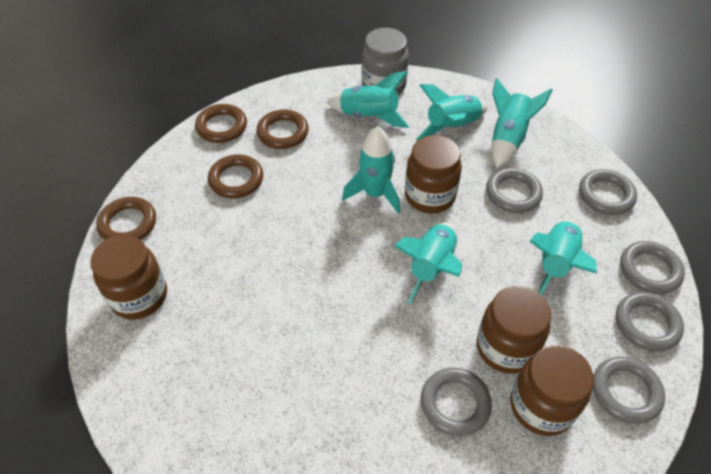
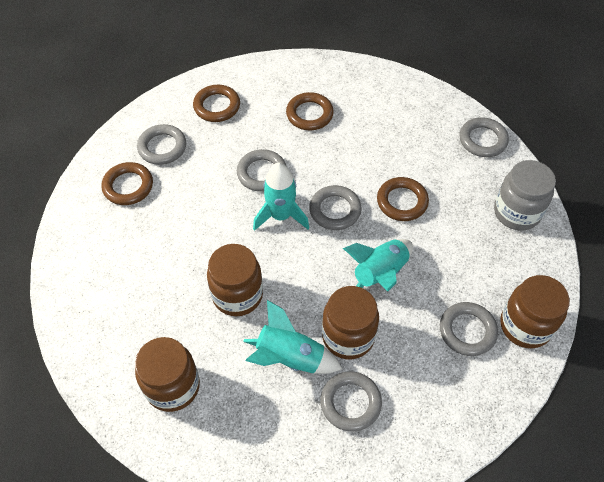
turquoise rocket: [327,71,409,128] [342,127,400,214] [394,222,462,304] [416,84,487,141] [492,78,552,168] [529,220,597,295] = 6 -> [243,300,342,374] [253,163,309,231] [343,239,413,291] = 3

